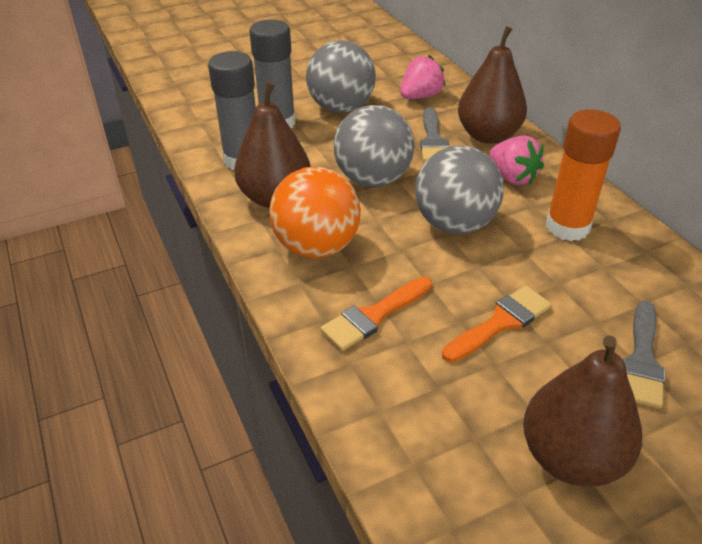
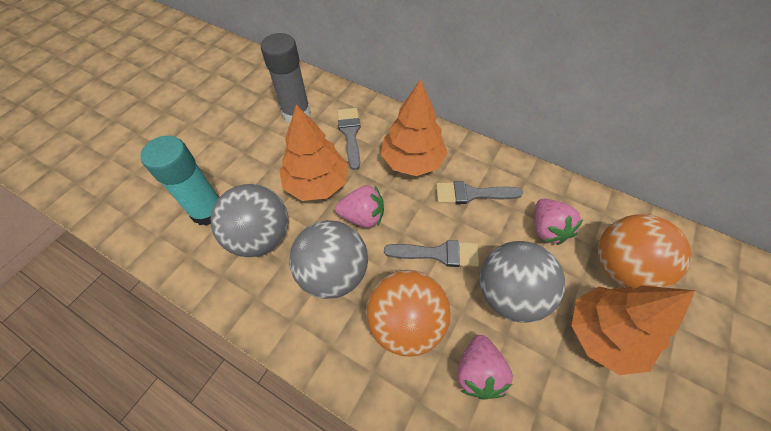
brown pear: [234,81,311,208] [458,26,527,144] [523,335,642,487] = 3 -> none = 0
grey brush: [420,108,450,162] [623,301,665,408] = 2 -> [337,108,361,170] [384,240,479,267] [436,181,523,204] = 3
grey glue stick: [208,51,256,170] [249,20,296,128] = 2 -> [261,33,311,122] = 1
orange ball: [269,167,361,258] = 1 -> [366,270,451,357] [598,214,691,289] = 2
orange brush: [320,277,432,351] [442,286,552,362] = 2 -> none = 0
orange glue stick: [546,109,621,241] = 1 -> none = 0
orange tree: none = 0 -> [279,105,348,201] [381,79,448,176] [571,285,695,375] = 3
pink strawberry: [400,55,446,99] [490,135,544,185] = 2 -> [335,185,384,228] [457,335,513,400] [535,199,583,245] = 3
turquoise glue stick: none = 0 -> [140,136,219,226] = 1

